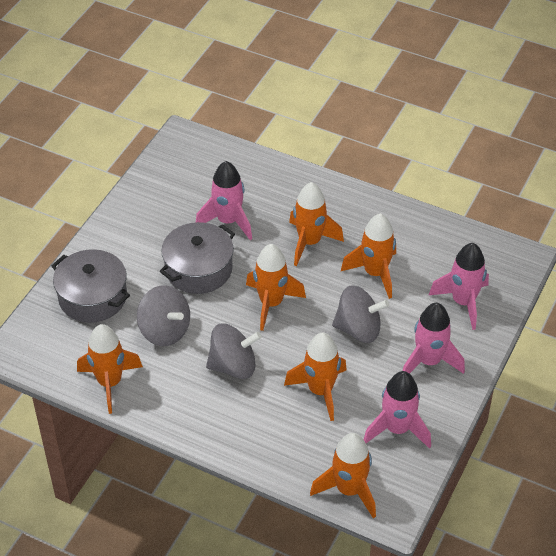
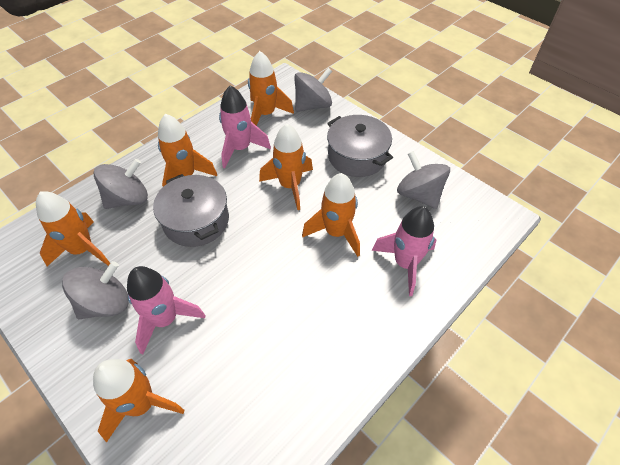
grey spinning top: [137,285,190,346] [206,323,261,379] [332,285,389,343] = 3 -> [62,261,129,319] [94,159,148,209] [294,68,332,112] [397,151,450,209] = 4
pink rocket: [196,161,252,240] [364,371,431,449] [403,303,465,374] [429,243,489,330] = 4 -> [127,266,205,355] [219,85,271,169] [372,206,436,296] = 3

